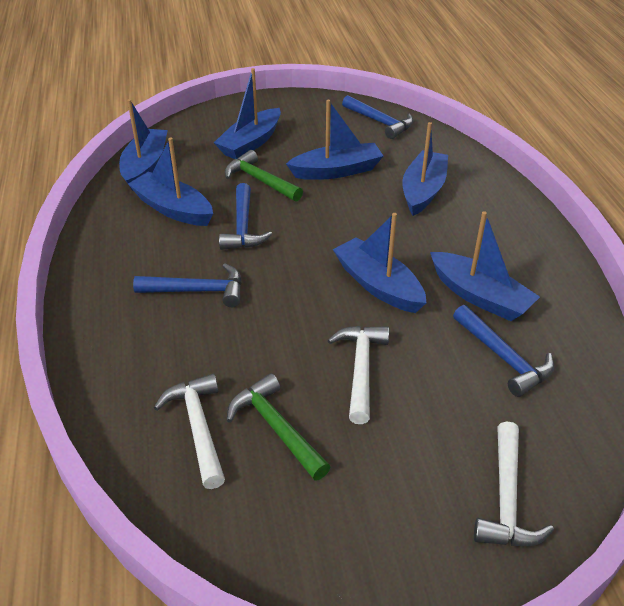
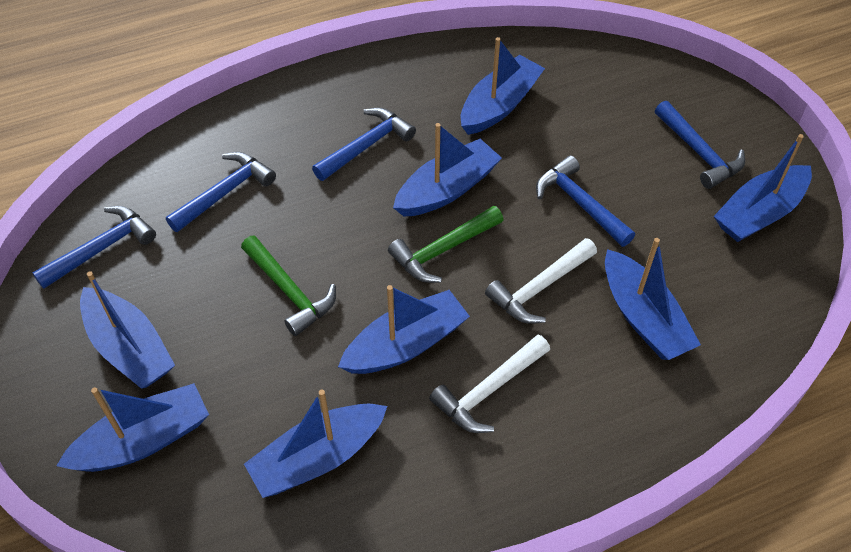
blue boat: [119,99,168,191] [128,137,213,226] [214,68,281,159] [286,100,383,180] [333,213,427,313] [403,122,448,216] [430,211,540,321] = 7 -> [56,383,209,472] [80,271,175,389] [244,390,387,498] [338,285,470,374] [393,123,502,217] [461,37,545,135] [605,238,701,360] [714,134,812,242] = 8
blue hammer: [133,263,242,307] [219,183,272,250] [342,95,413,139] [453,305,554,397] = 4 -> [32,206,156,289] [166,152,276,232] [312,108,416,181] [536,156,635,247] [655,101,745,189] = 5
white hammer: [154,374,225,489] [327,326,389,424] [474,421,554,546] = 3 -> [429,335,550,433] [485,238,597,324] = 2

